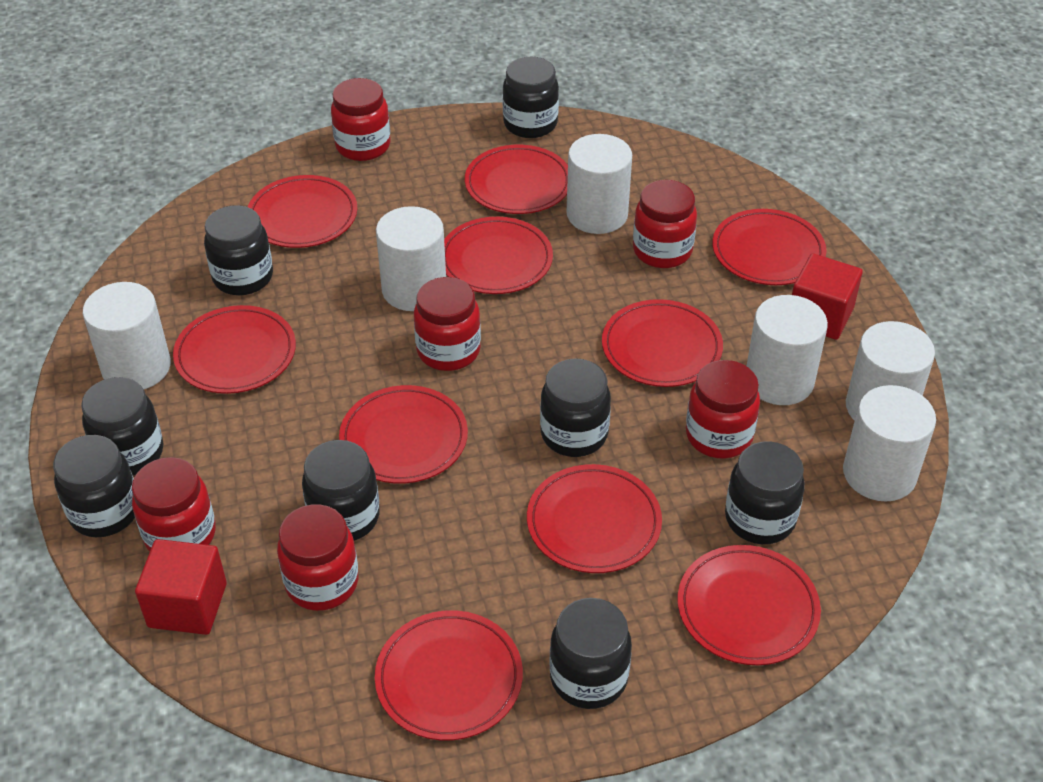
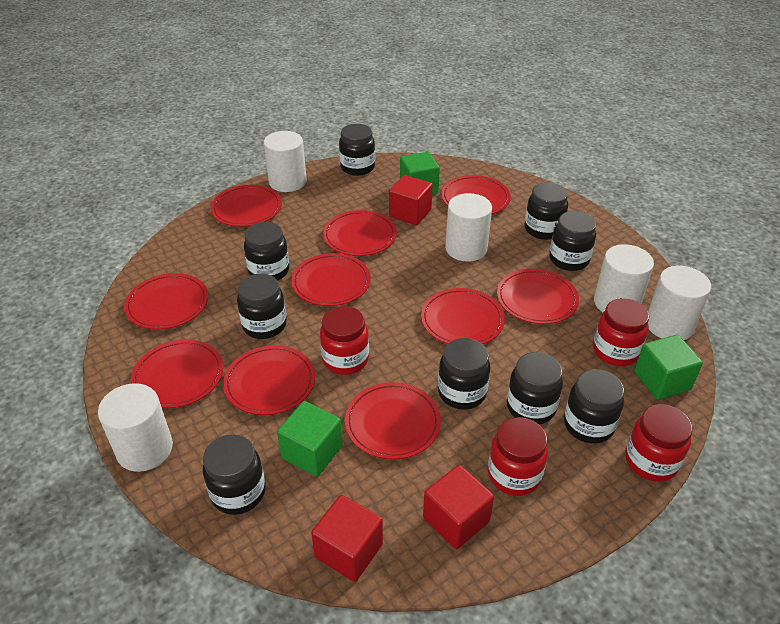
black jar: [53,435,135,537] [81,377,163,475] [204,205,273,295] [302,440,380,541] [503,57,559,138] [540,358,611,457] [549,598,632,709] [725,441,805,544] = 8 -> [203,434,266,515] [237,273,287,339] [244,222,289,281] [339,124,375,176] [438,338,490,409] [507,352,563,425] [525,182,568,240] [549,211,596,271] [564,369,624,444] = 9
green cube: none = 0 -> [277,401,343,477] [400,152,440,194] [634,335,703,400] = 3
red cube: [135,539,227,635] [792,253,863,340] = 2 -> [311,495,383,582] [389,175,433,225] [423,465,494,550] = 3
red jar: [132,457,216,551] [277,504,359,611] [331,78,390,161] [414,277,481,371] [633,180,697,268] [686,360,760,459] = 6 -> [320,306,369,375] [488,417,548,496] [593,298,649,366] [625,404,693,482] = 4
white cylinder: [83,282,171,389] [376,206,446,311] [567,134,632,234] [747,295,828,405] [843,385,936,501] [846,321,935,421] = 6 -> [98,383,173,472] [264,131,307,192] [445,193,492,262] [594,244,654,312] [648,266,711,340] = 5

